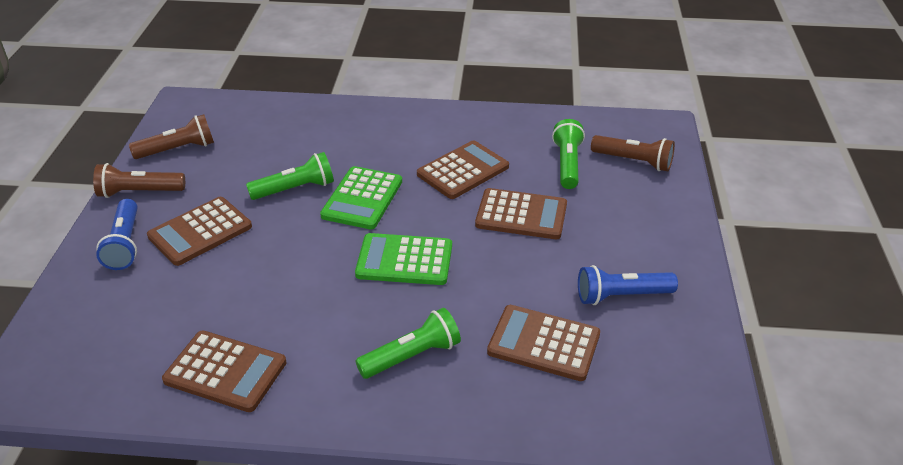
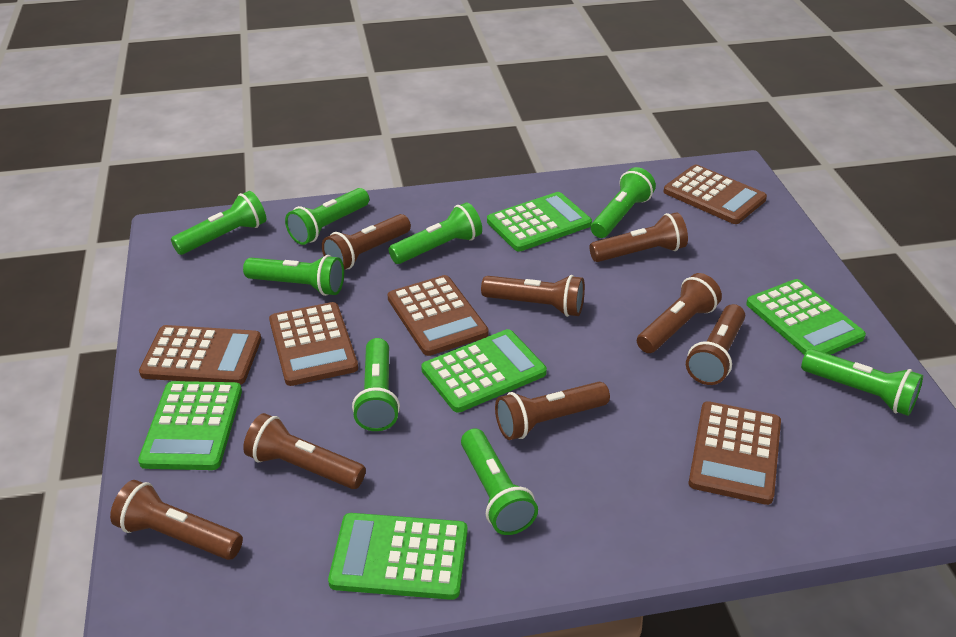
blue flashlight: [96,199,138,270] [578,265,678,305] = 2 -> none = 0
brown flashlight: [93,163,185,198] [129,114,214,159] [591,135,675,171] = 3 -> [110,480,243,560] [243,413,366,489] [322,214,411,270] [481,275,585,317] [495,382,610,440] [590,212,688,262] [637,273,722,353] [686,304,745,385] = 8
green calculator: [320,166,402,229] [355,233,452,285] = 2 -> [138,381,242,470] [328,513,467,600] [421,329,547,413] [487,192,592,251] [746,279,866,355] = 5
green flashlight: [246,152,334,200] [356,308,461,379] [552,119,585,189] = 3 -> [171,191,266,255] [243,255,344,296] [285,188,369,245] [352,338,400,431] [389,203,482,264] [461,428,538,535] [591,167,656,238] [801,349,923,416] = 8

